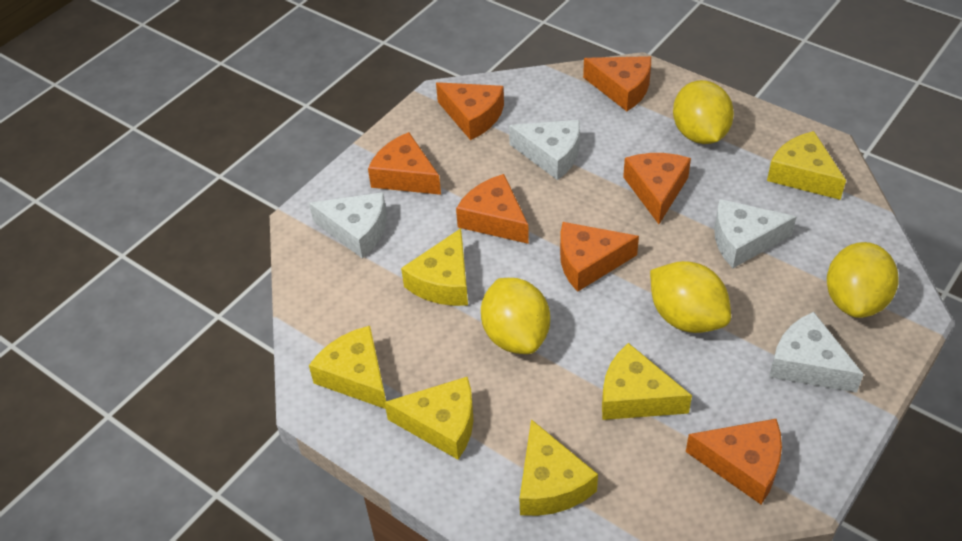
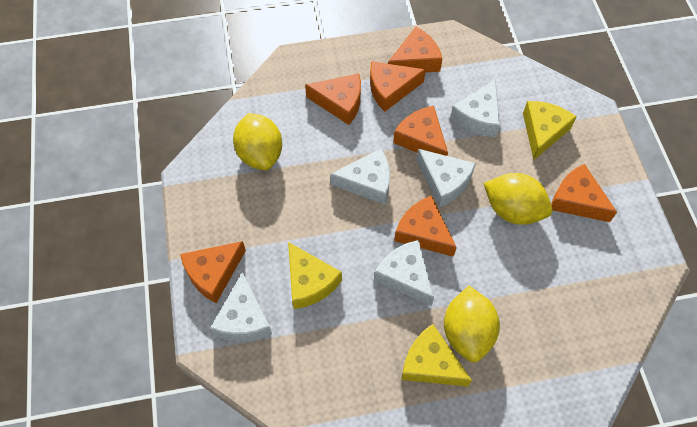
white cheese: [309,192,386,259] [509,120,580,180] [714,199,796,268] [769,312,864,393] = 4 -> [210,272,272,341] [330,149,390,205] [374,240,434,306] [416,149,476,207] [450,79,500,137] = 5
yellow cheese: [309,326,386,409] [384,377,474,460] [401,228,468,306] [520,419,598,516] [602,343,692,420] [767,131,846,200] = 6 -> [288,242,342,309] [401,324,472,387] [523,101,577,160] = 3
yellow lemon: [481,278,550,354] [650,261,731,333] [673,80,734,144] [827,242,899,318] = 4 -> [233,113,282,170] [444,286,500,362] [484,173,553,225] = 3

